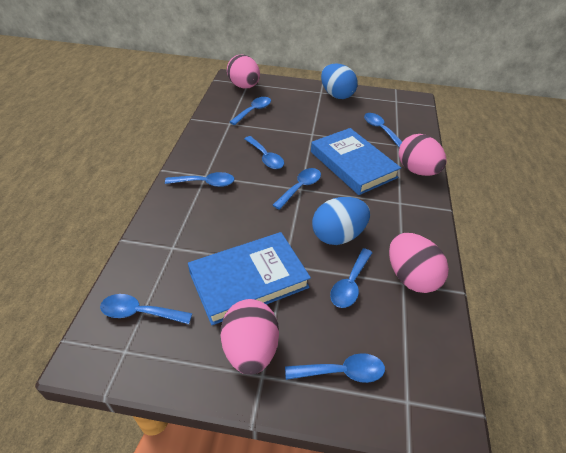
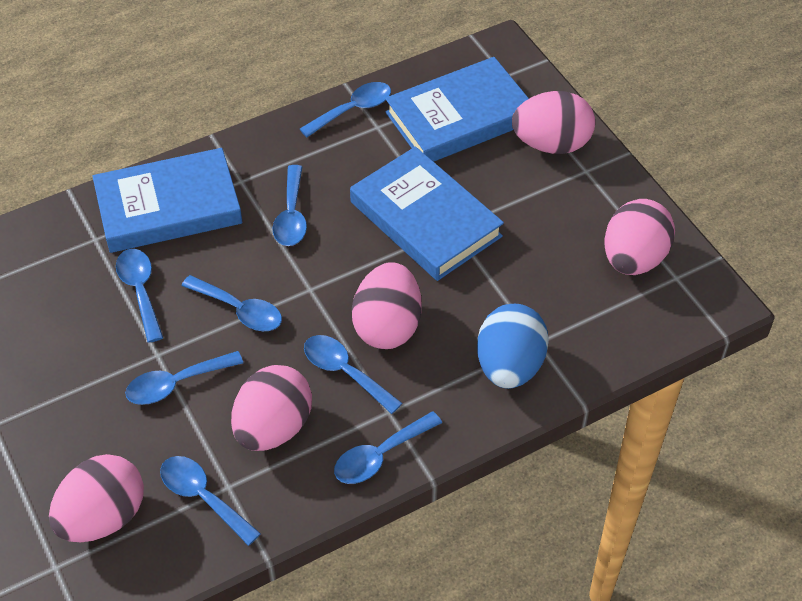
blue book: [188,232,311,325] [311,128,401,195] = 2 -> [92,148,243,253] [350,147,504,281] [385,57,529,162] = 3
blue egg: [312,197,370,245] [321,63,358,99] = 2 -> [477,304,549,389] = 1
pink egg: [220,299,279,375] [227,55,260,88] [389,233,449,293] [399,134,446,176] = 4 -> [49,454,144,542] [231,365,312,451] [352,262,422,349] [512,91,595,154] [605,199,675,275] = 5

